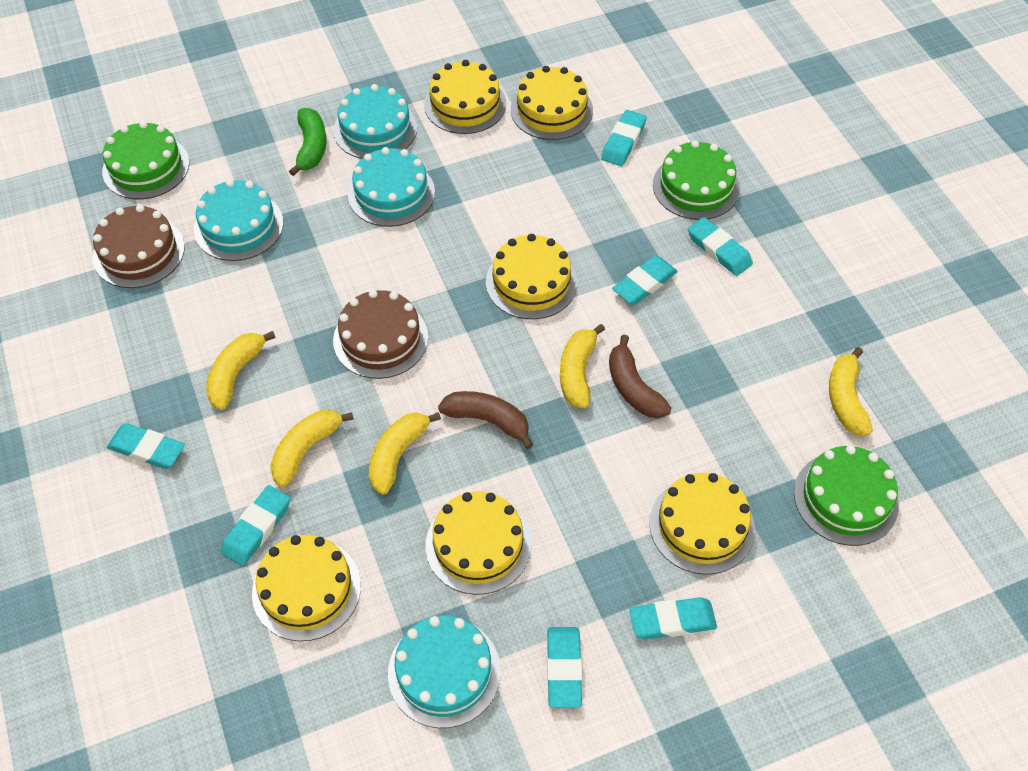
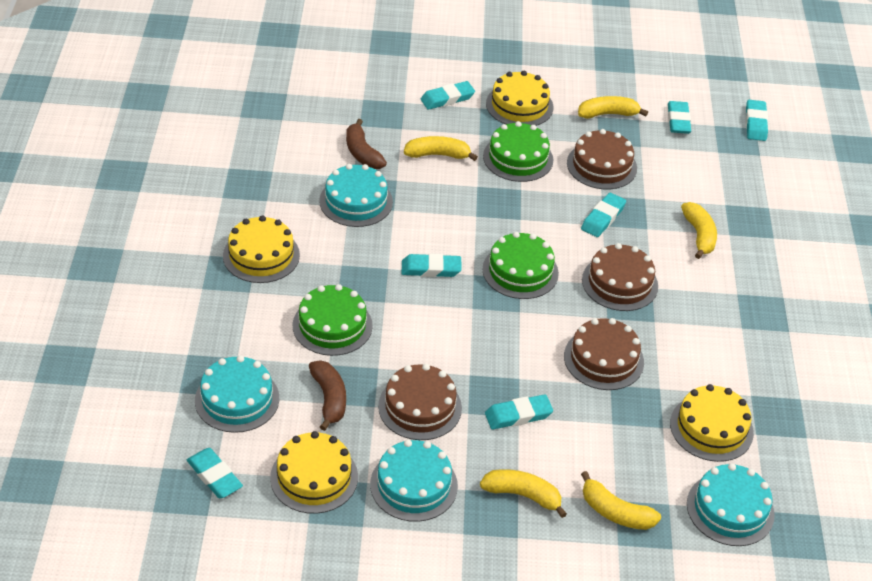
brown cake: [93,205,185,288] [333,290,428,379] = 2 -> [378,364,462,440] [564,318,644,390] [567,129,637,189] [582,243,658,311] = 4
green banana: [289,108,327,176] = 1 -> none = 0
yellow cake: [252,535,361,641] [424,60,506,134] [426,491,531,595] [486,234,577,319] [511,66,593,140] [649,473,755,575] = 6 -> [223,215,300,283] [270,431,358,514] [486,71,553,126] [670,384,754,462] = 4

